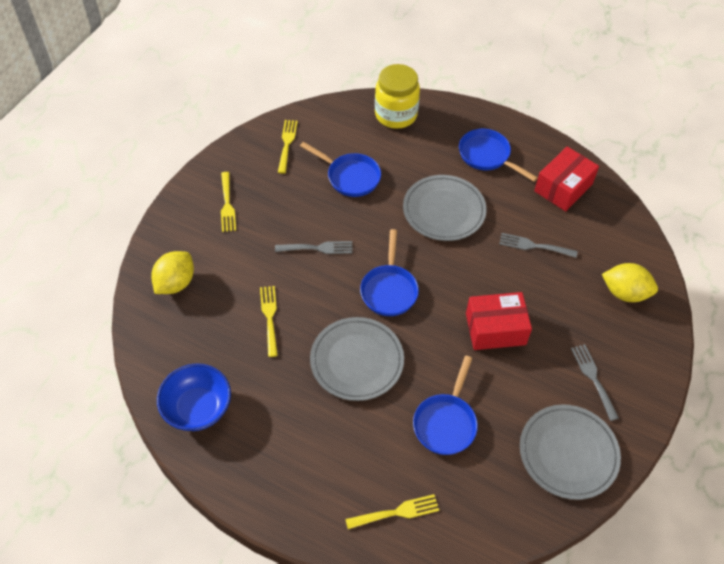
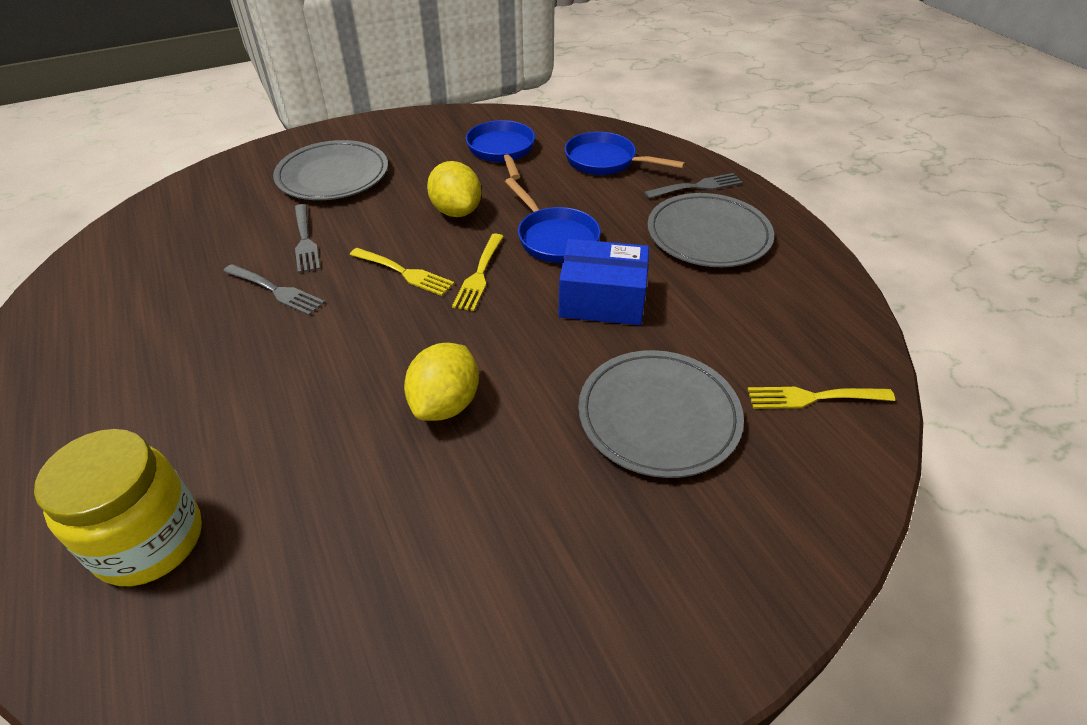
blue bowl: [157,363,231,431] = 1 -> none = 0
blue box: none = 0 -> [559,239,649,325] = 1
blue pan: [300,142,381,197] [360,229,419,316] [413,356,478,455] [459,129,538,182] = 4 -> [466,120,535,180] [505,178,601,263] [565,132,685,175] = 3
red box: [466,292,532,350] [534,146,599,211] = 2 -> none = 0
yellow fork: [221,172,236,232] [260,286,278,357] [278,120,298,174] [345,494,439,529] = 4 -> [350,248,455,296] [452,233,504,311] [748,387,895,409] = 3

